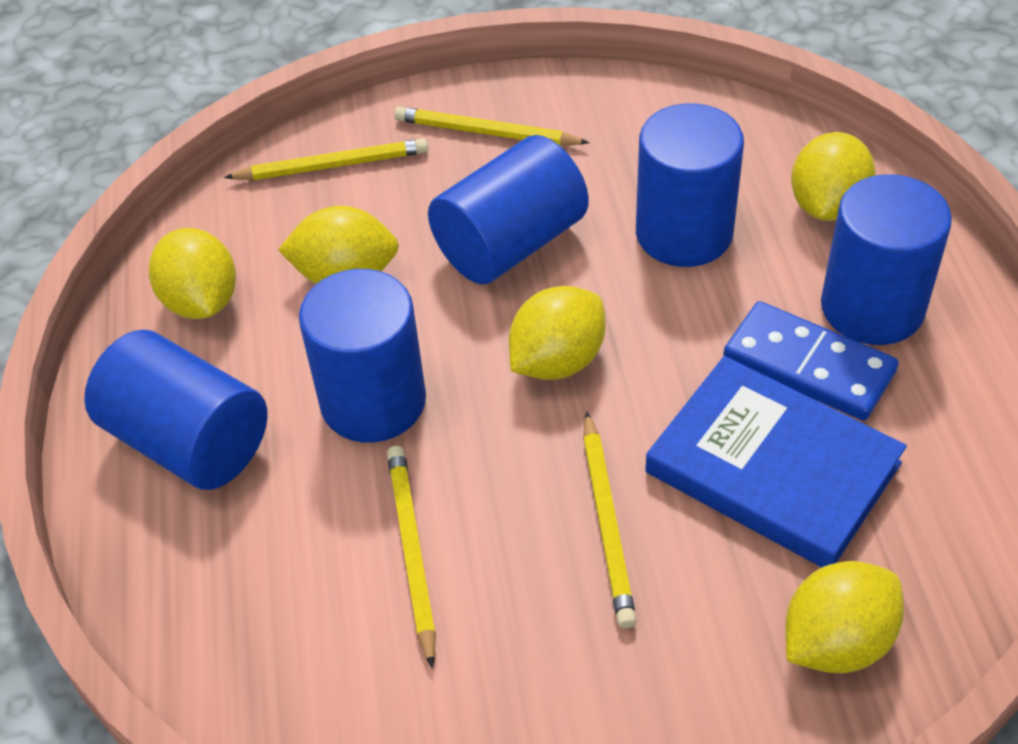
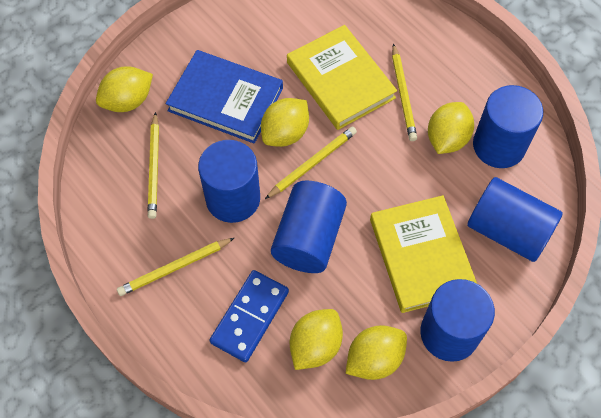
yellow book: none = 0 -> [287,25,397,130] [370,195,477,313] = 2

